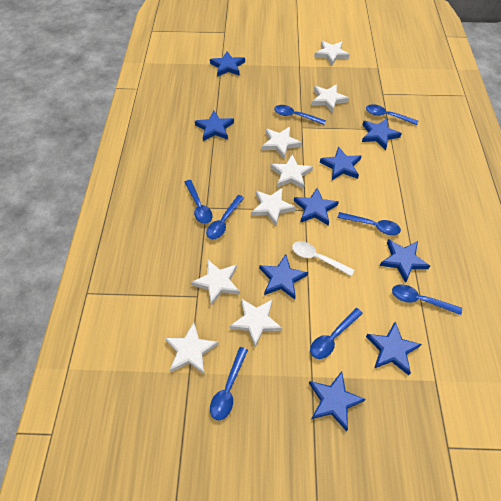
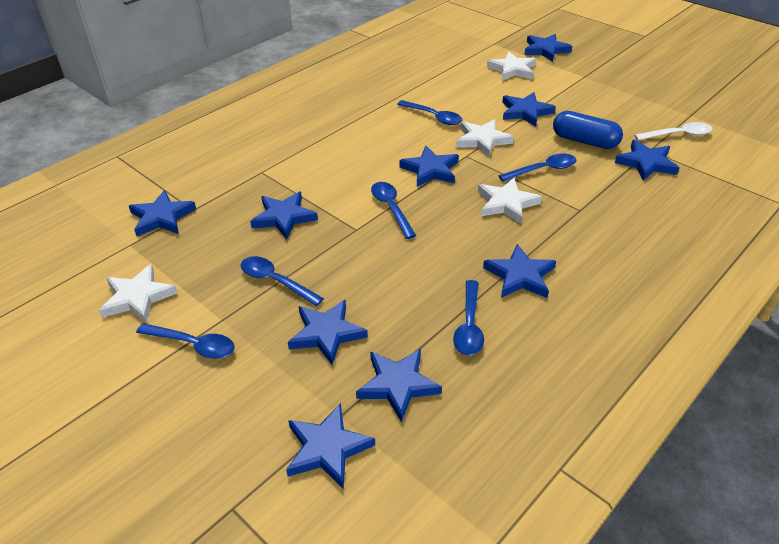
blue capsule: none = 0 -> [553,111,623,149] = 1
blue spoon: [184,180,212,224] [206,195,244,239] [210,347,248,420] [274,105,326,125] [310,308,363,359] [338,212,401,235] [366,104,418,125] [392,284,462,315] = 8 -> [136,323,235,359] [241,256,324,306] [371,182,416,239] [397,100,462,125] [453,280,484,355] [499,153,576,182] = 6
blue star: [195,111,234,141] [210,51,245,77] [259,254,308,299] [294,188,339,225] [309,371,366,431] [320,146,362,180] [362,118,402,150] [366,322,422,375] [380,239,430,283] = 9 -> [129,190,196,236] [250,192,318,239] [286,403,375,489] [288,299,368,365] [356,349,442,422] [399,146,459,187] [483,244,556,298] [502,92,556,127] [524,34,572,62] [615,140,680,181] = 10
white star: [165,323,219,375] [191,260,240,306] [229,299,282,347] [251,188,296,226] [261,127,302,159] [270,155,313,189] [311,84,349,113] [314,41,350,65] = 8 -> [99,264,178,322] [456,119,514,157] [478,178,542,224] [487,52,536,81] = 4

